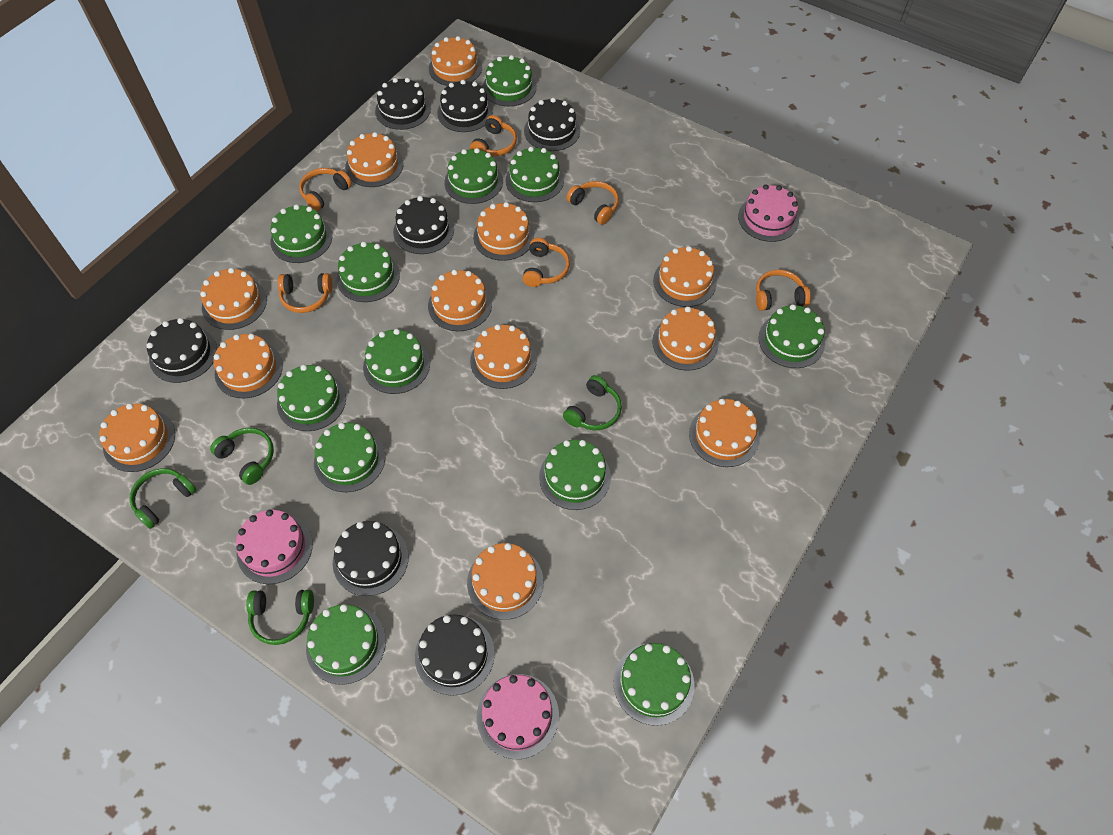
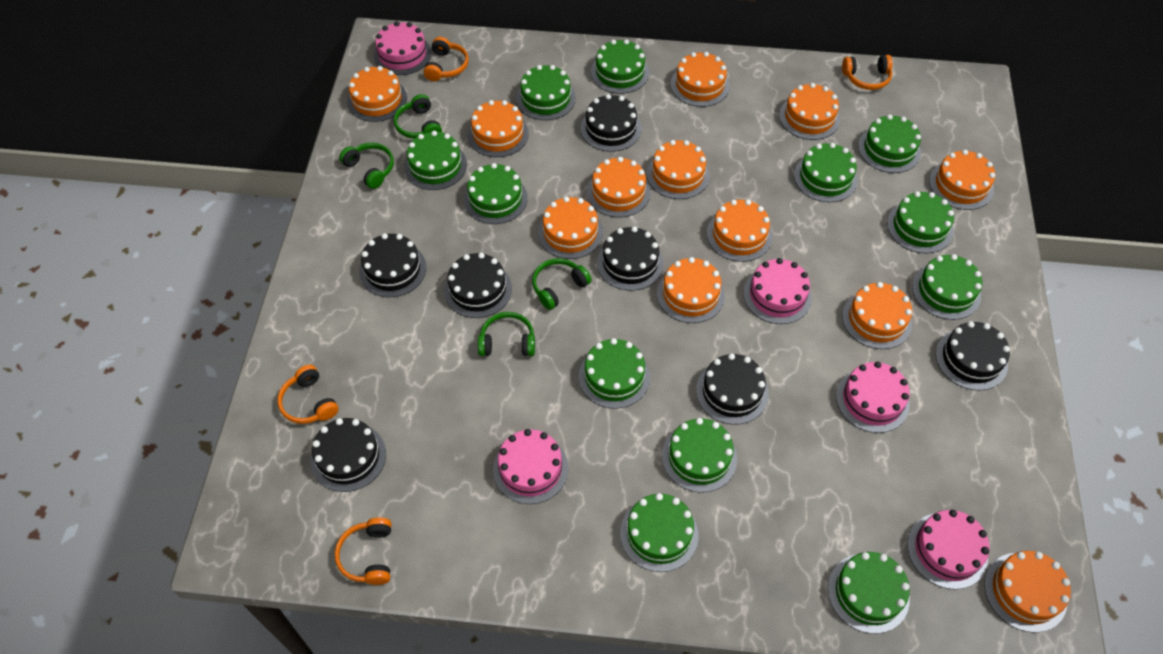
orange headphones: [277,273,332,313] [299,168,352,211] [470,115,517,156] [522,238,570,287] [566,181,619,225] [756,270,811,311] = 6 -> [277,365,339,424] [335,517,391,585] [423,37,469,81] [842,55,893,90] = 4
pink cake: [236,509,313,584] [477,674,559,759] [738,184,799,242] = 3 -> [374,21,432,75] [493,429,568,504] [744,258,812,324] [836,361,910,433] [907,510,990,589] = 5

